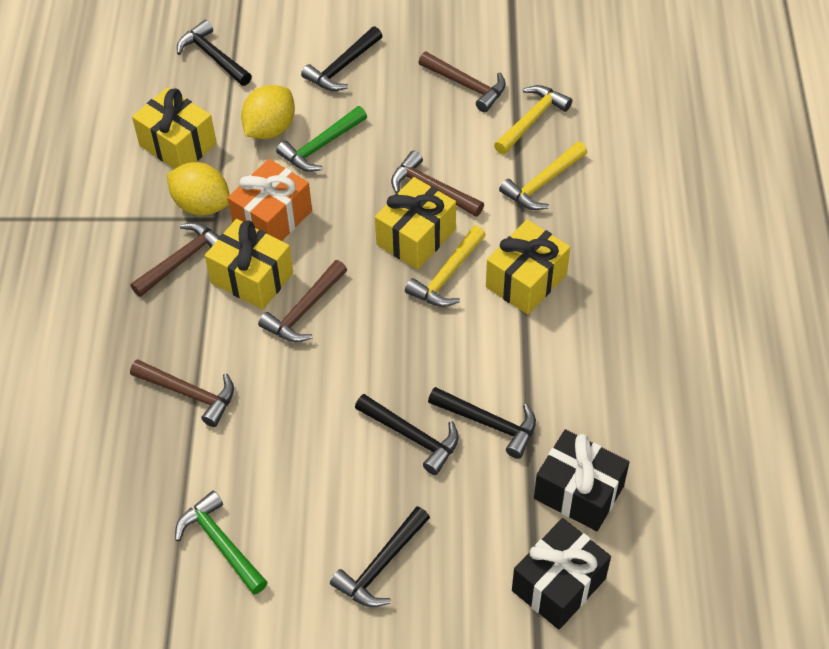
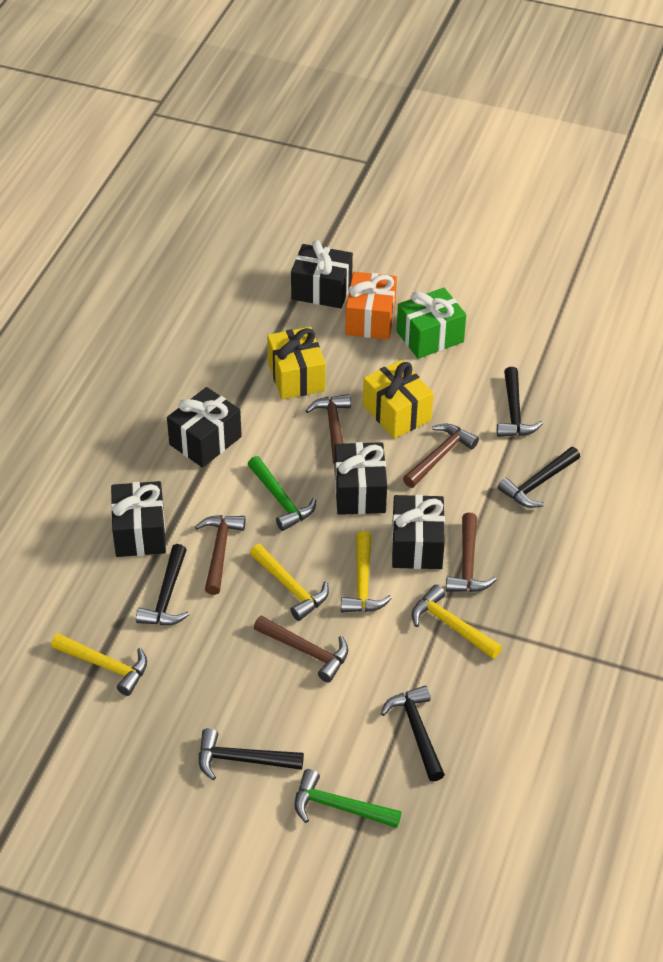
black gift: [512,518,611,630] [534,429,630,531] = 2 -> [111,481,166,557] [167,387,242,468] [291,240,353,308] [335,442,387,515] [392,495,445,569] = 5
green gift: none = 0 -> [397,288,466,359] = 1
yellow gift: [132,87,217,169] [205,219,293,310] [375,177,456,270] [486,220,570,315] = 4 -> [267,327,326,400] [363,360,434,439] = 2
yellow hammer: [405,226,486,307] [494,85,572,155] [499,142,587,210] = 3 -> [51,633,147,696] [250,544,329,621] [341,531,392,612] [412,585,502,659] = 4
yellow lemon: [166,162,230,216] [241,85,295,139] = 2 -> none = 0

